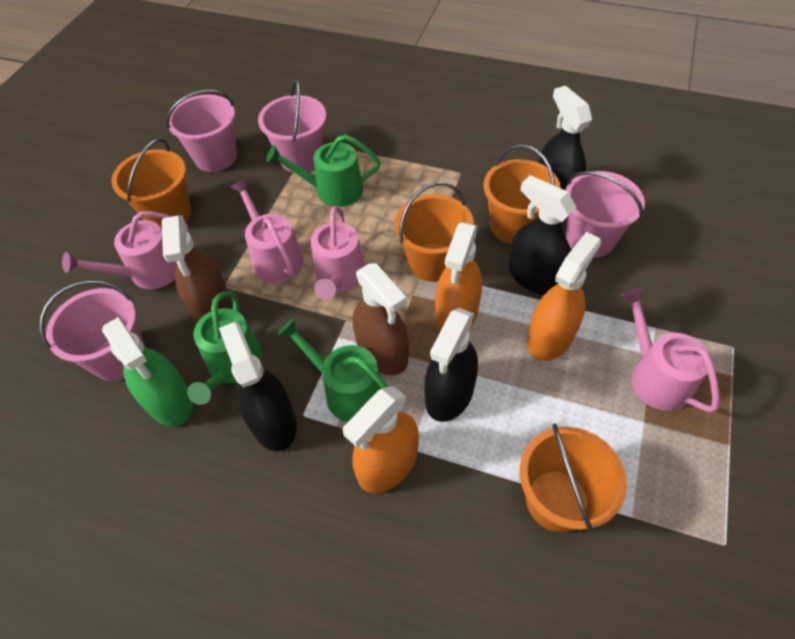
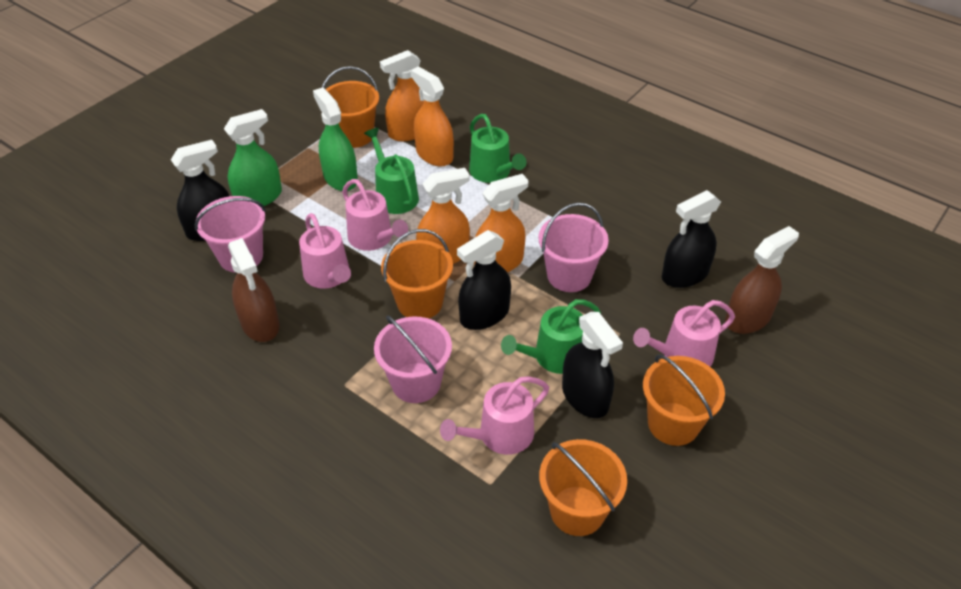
green spray bottle: [102,317,193,427] = 1 -> [224,109,282,206] [313,87,358,191] = 2
orange spray bottle: [342,386,419,493] [435,222,482,331] [527,232,601,361] = 3 -> [380,50,424,141] [410,66,454,167] [416,168,470,264] [474,174,529,273] = 4
pink bucket: [39,280,146,381] [166,90,237,172] [258,79,326,173] [565,171,645,258] = 4 -> [195,196,266,273] [374,315,452,403] [538,203,609,292] = 3

